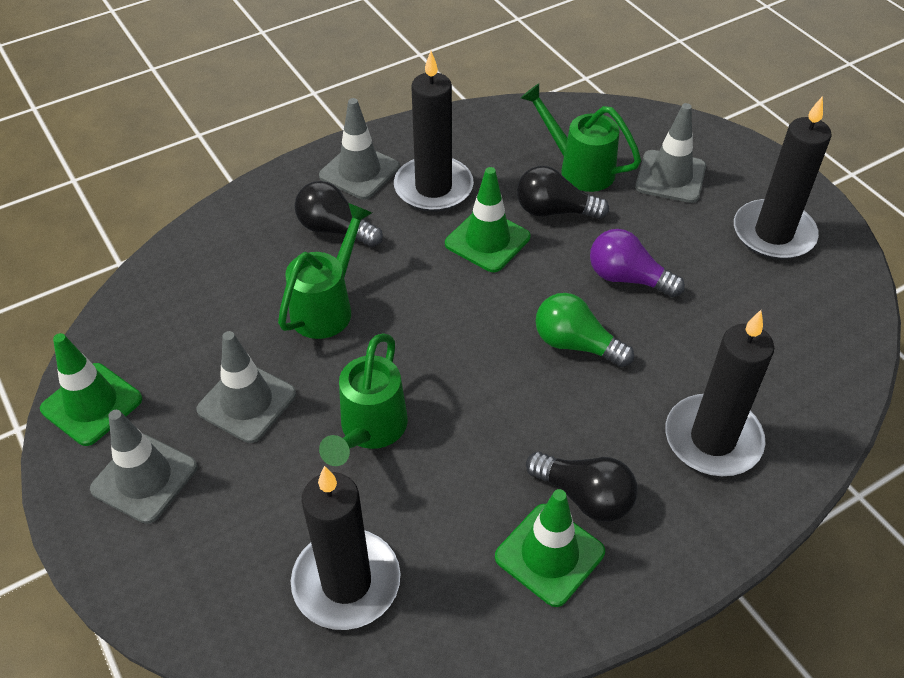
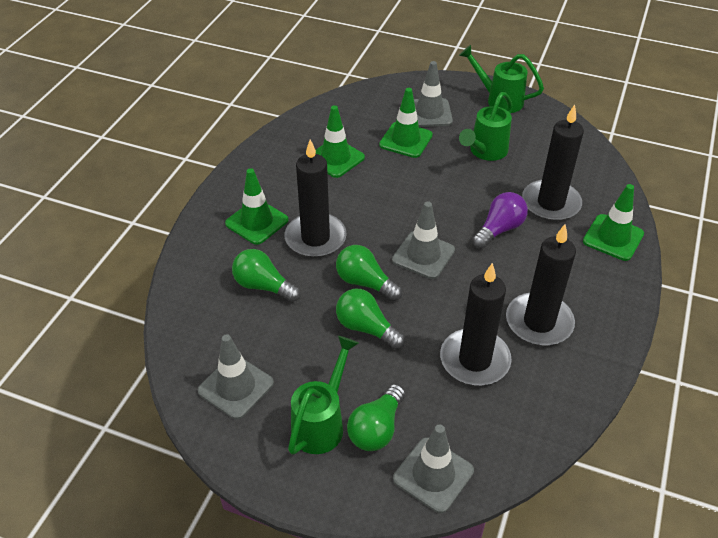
black light bulb: [295,181,383,247] [517,166,609,219] [526,452,638,522] = 3 -> none = 0
green light bulb: [535,293,634,367] = 1 -> [232,249,301,302] [336,245,402,301] [336,289,405,349] [347,384,405,451] = 4
green traffic cone: [40,333,142,446] [445,167,531,272] [495,489,605,607] = 3 -> [225,168,288,245] [316,105,365,178] [379,88,433,158] [583,184,644,261] = 4

